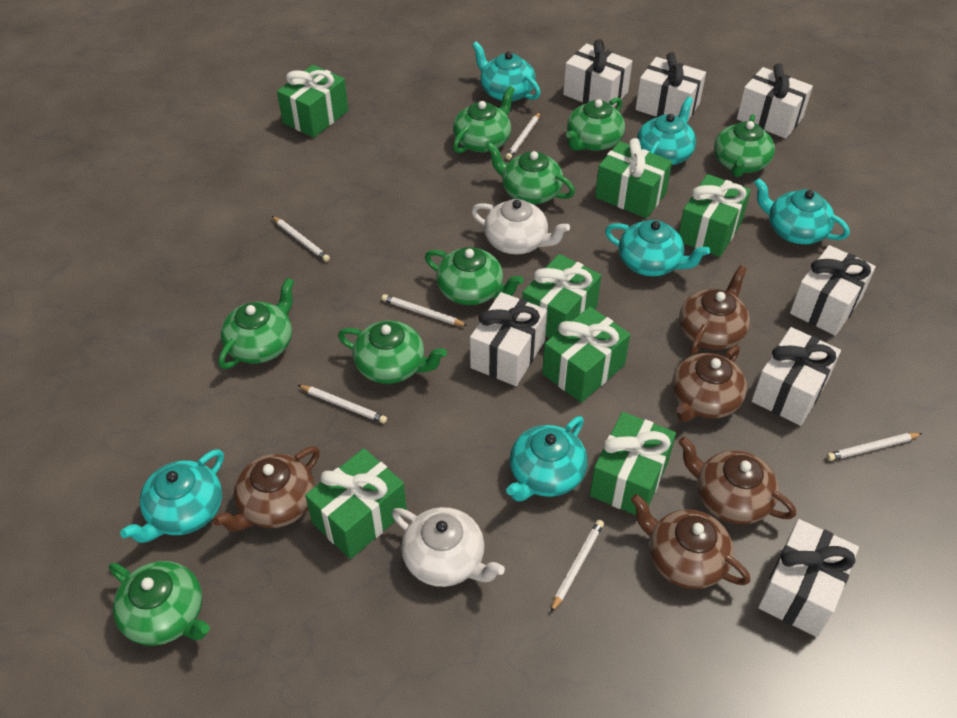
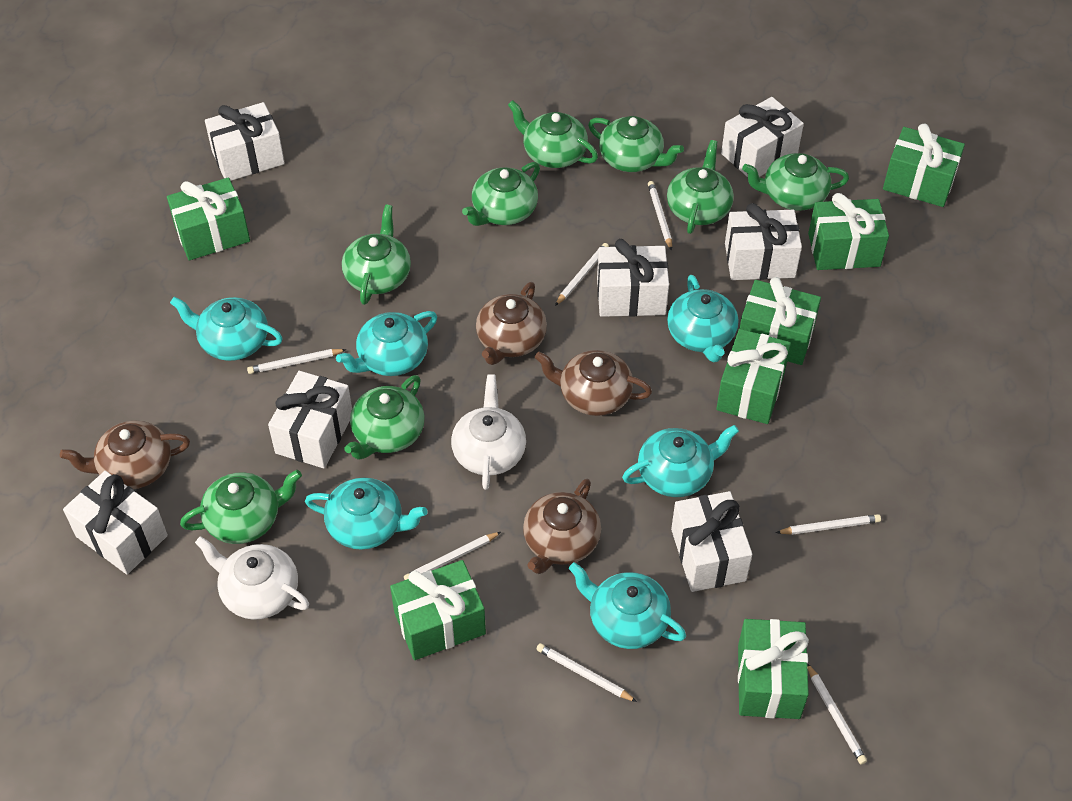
brown teapot: [213,446,320,532] [631,494,750,589] [672,346,747,422] [678,437,796,524] [679,265,750,355] = 5 -> [60,421,190,489] [476,282,547,365] [523,479,601,574] [535,350,652,416] = 4
white pencil: [272,216,330,262] [298,385,387,424] [382,294,468,326] [506,112,540,160] [551,520,604,613] [827,433,922,461] = 6 -> [247,349,347,374] [404,532,501,580] [536,643,637,702] [555,243,609,306] [648,181,672,251] [776,514,881,535] [807,664,867,765] = 7

